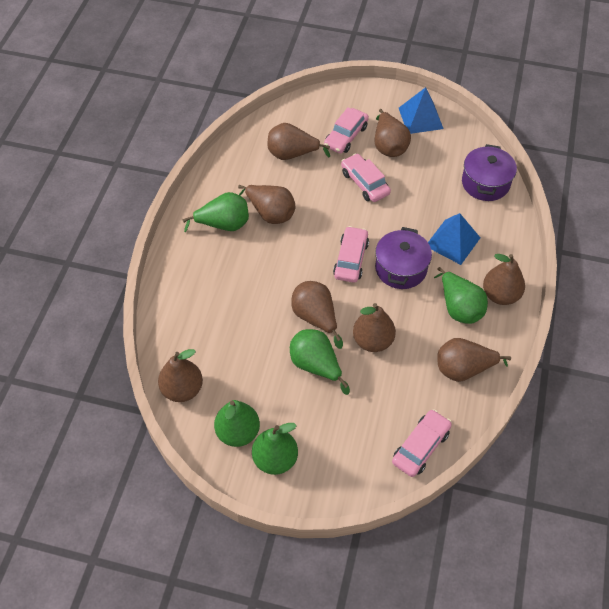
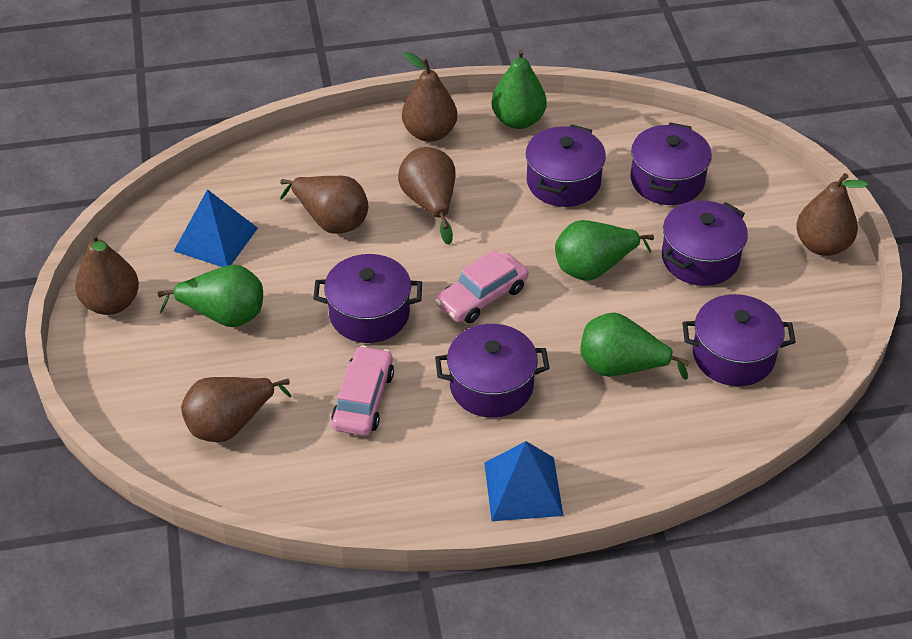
brown pear: [158,349,203,402] [238,185,295,224] [268,123,330,160] [291,281,343,349] [353,303,396,352] [375,109,411,157] [437,338,511,382] [483,254,525,305] = 8 -> [75,233,139,315] [181,377,291,442] [280,176,368,234] [398,147,456,245] [402,52,457,142] [796,173,868,256] = 6
green pear: [183,192,249,232] [214,400,260,447] [252,423,298,475] [290,329,350,395] [434,267,488,324] = 5 -> [158,265,263,327] [491,49,547,129] [555,220,654,281] [580,313,690,380] = 4
pink car: [324,107,369,154] [333,226,369,283] [341,153,391,202] [392,409,452,477] = 4 -> [331,346,394,436] [435,250,528,323] = 2
purple pot: [375,227,432,289] [462,144,517,201] = 2 -> [313,254,422,343] [435,324,550,418] [526,124,606,207] [630,122,712,205] [662,200,748,286] [682,294,796,386] = 6

